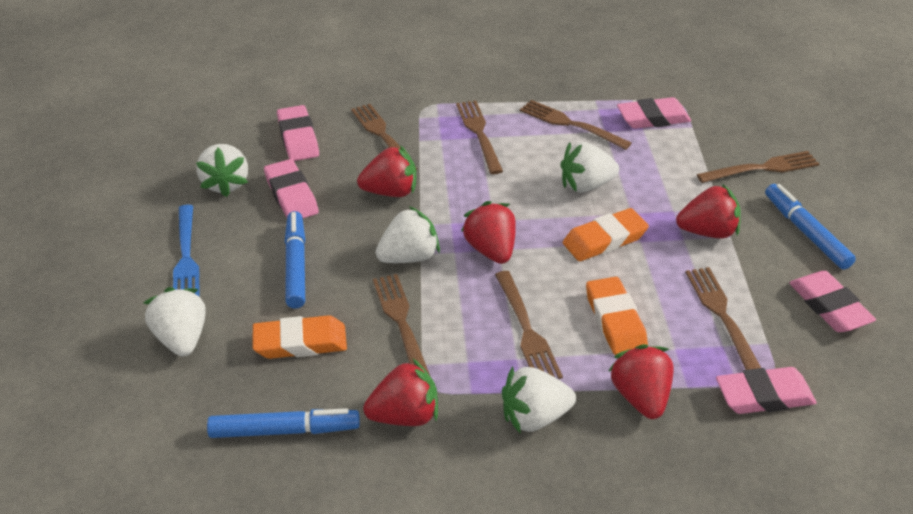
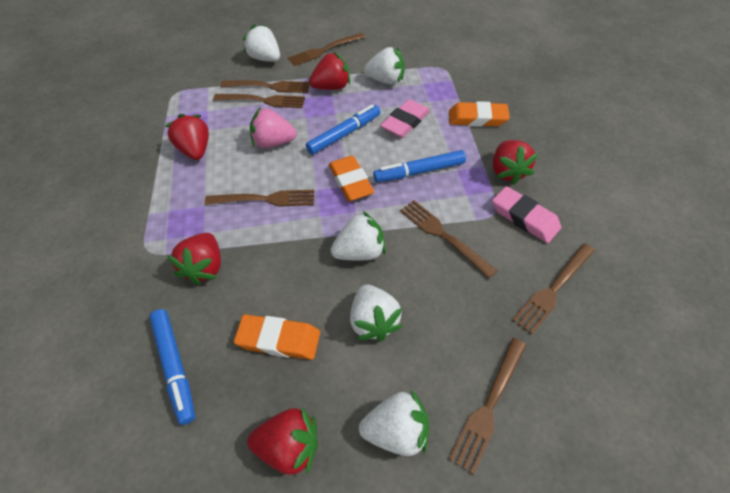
blue fork: [173,205,200,297] = 1 -> none = 0
pink eraser: [264,159,319,218] [277,105,319,161] [617,97,691,129] [716,367,816,414] [789,271,876,332] = 5 -> [380,99,430,138] [492,186,561,243] = 2
pink strawberry: none = 0 -> [250,107,297,148] = 1

